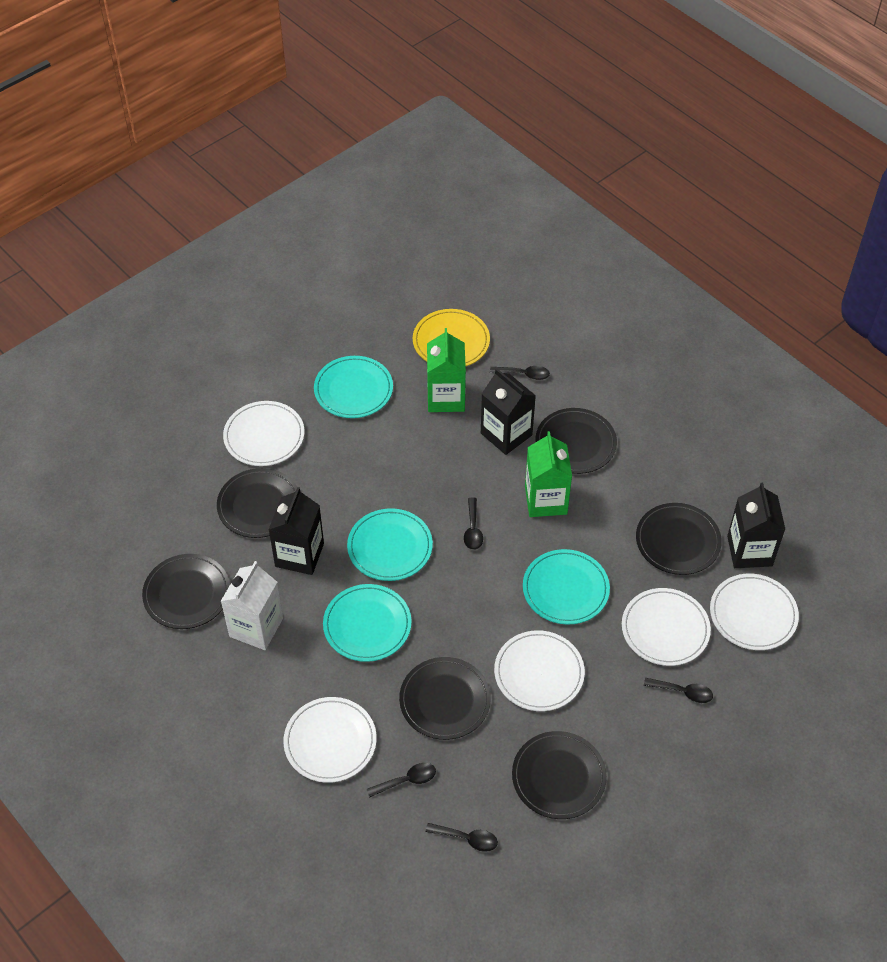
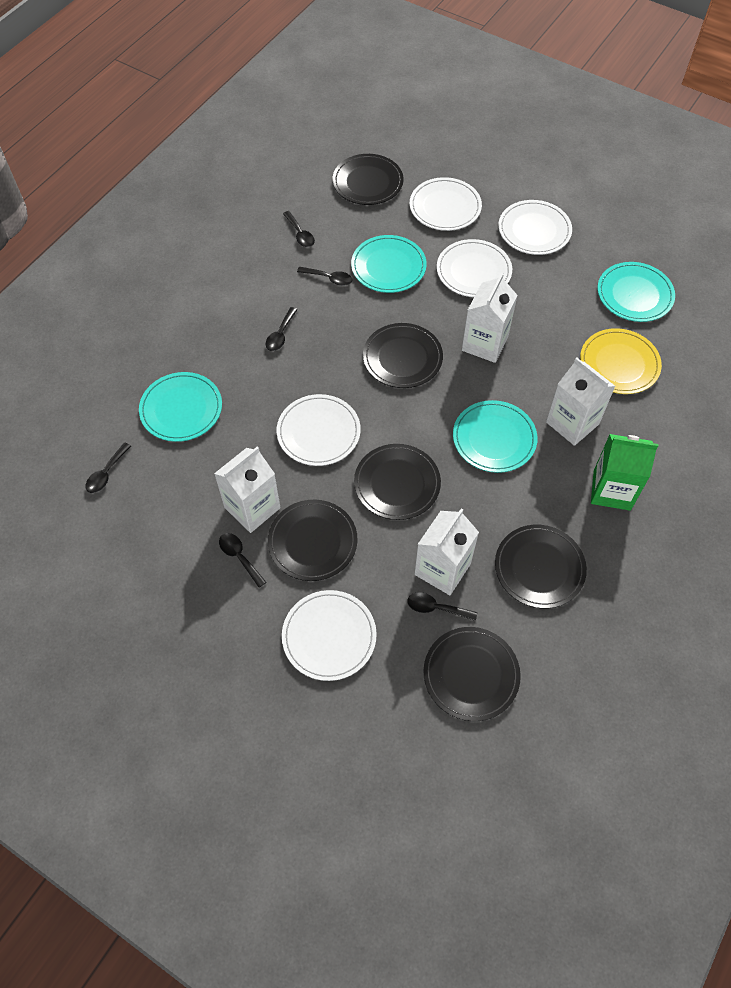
black carton: [268,487,324,575] [481,368,536,455] [727,483,785,568] = 3 -> none = 0
black spoon: [367,763,436,797] [425,823,498,852] [464,497,483,550] [490,366,550,380] [644,678,713,703] = 5 -> [86,442,131,493] [219,533,266,588] [266,307,297,351] [283,211,315,247] [297,267,353,286] [407,592,477,621] = 6
green carton: [427,328,466,412] [525,431,572,517] = 2 -> [591,434,658,511] = 1
white carton: [221,561,283,650] = 1 -> [214,447,281,533] [415,509,479,595] [462,273,518,363] [546,358,615,446] = 4

